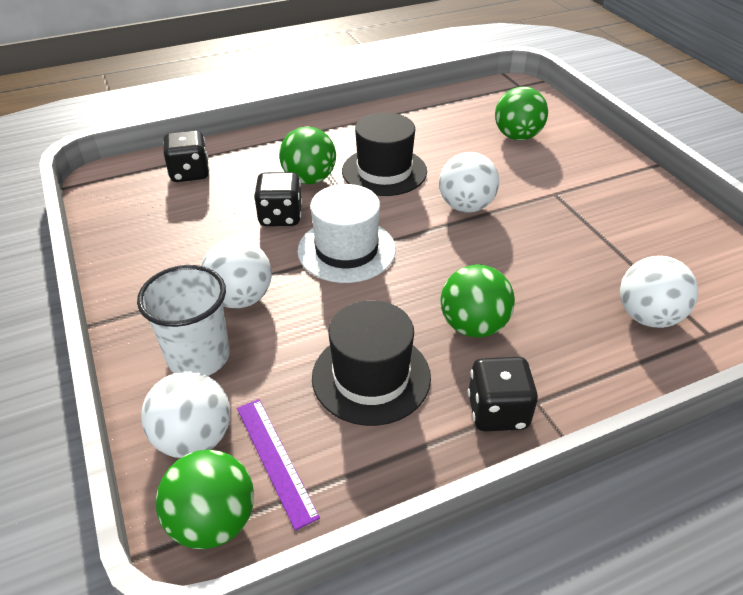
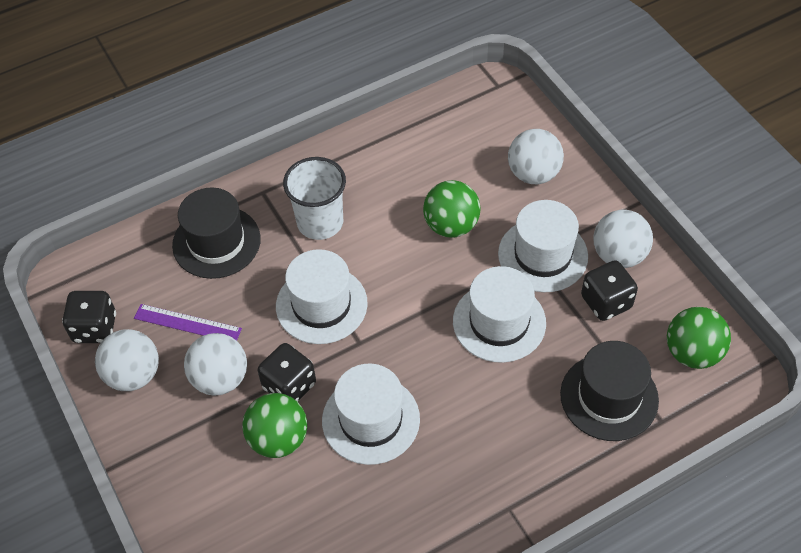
green ball: [156,450,254,549] [279,126,336,184] [441,264,515,337] [495,86,548,140] = 4 -> [242,393,307,458] [423,180,481,238] [667,307,731,369] = 3
white hat: [298,184,396,283] = 1 -> [276,249,368,344] [322,363,420,465] [453,266,546,363] [498,200,588,292] = 4

